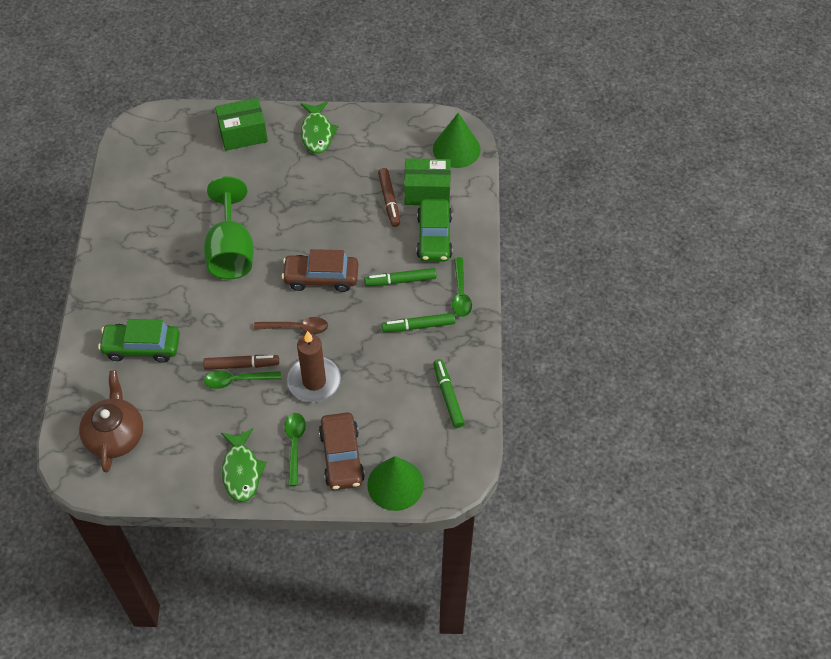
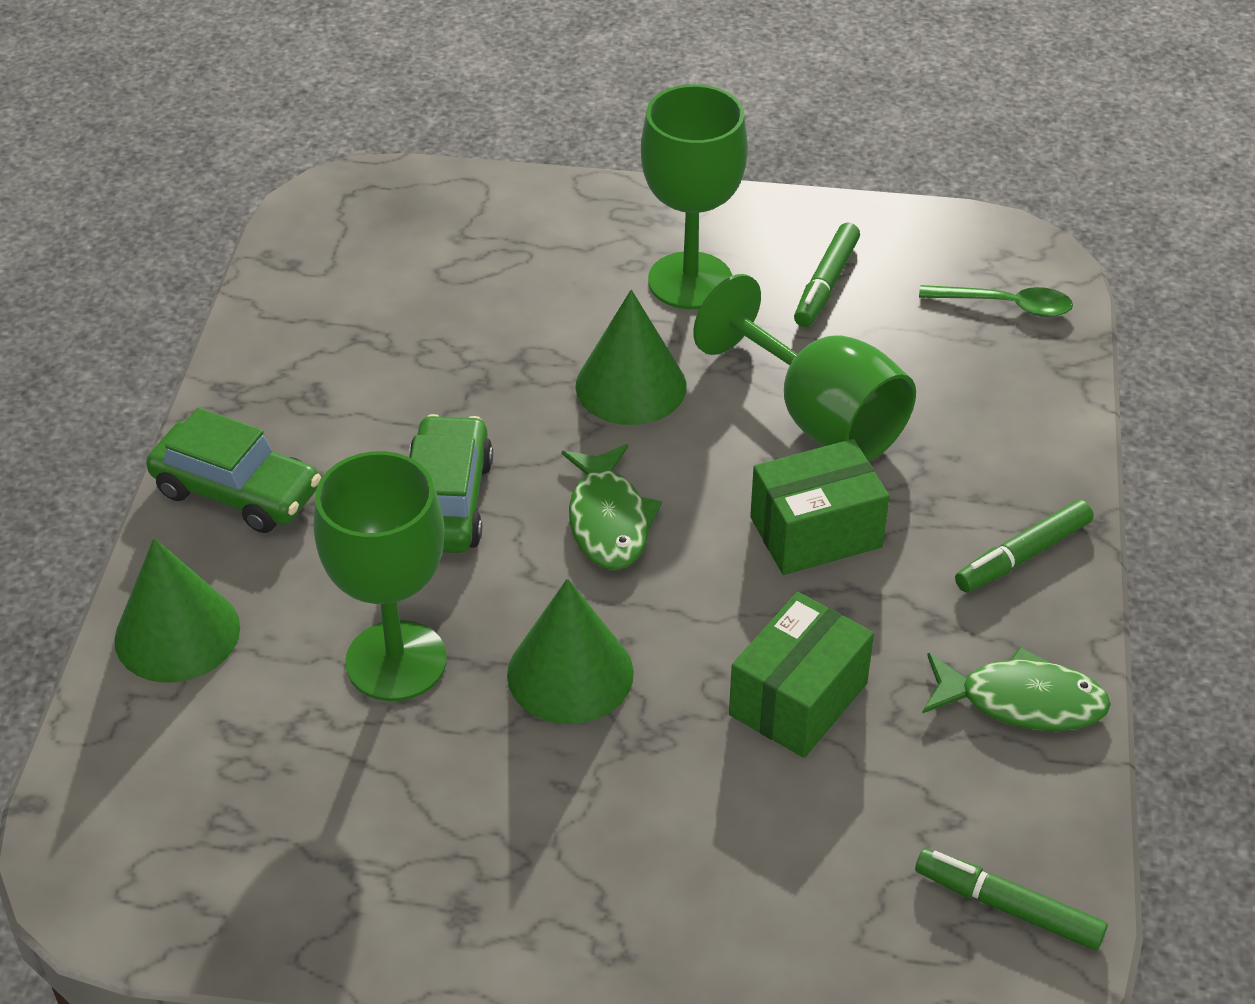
brown candle: [287,331,341,403] = 1 -> none = 0
brown car: [282,249,358,292] [319,413,365,490] = 2 -> none = 0
brown marker: [203,355,279,370] [378,168,400,227] = 2 -> none = 0
brown spoon: [254,317,328,334] = 1 -> none = 0
brown teapot: [79,371,143,472] = 1 -> none = 0
green cone: [367,456,424,511] [433,113,481,168] = 2 -> [114,538,240,682] [507,578,634,724] [575,290,687,425] = 3
green goblet: [204,176,254,279] = 1 -> [314,451,447,701] [641,84,748,309] [693,274,916,461] = 3
green spoon: [204,371,281,389] [284,413,306,486] [452,257,472,317] = 3 -> [919,285,1073,317] = 1

